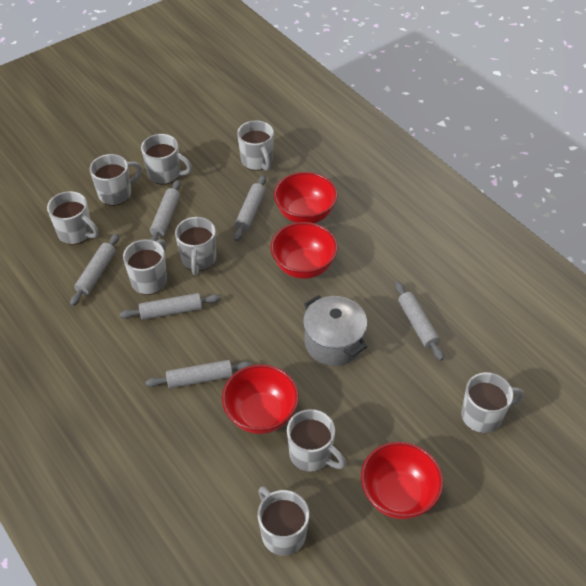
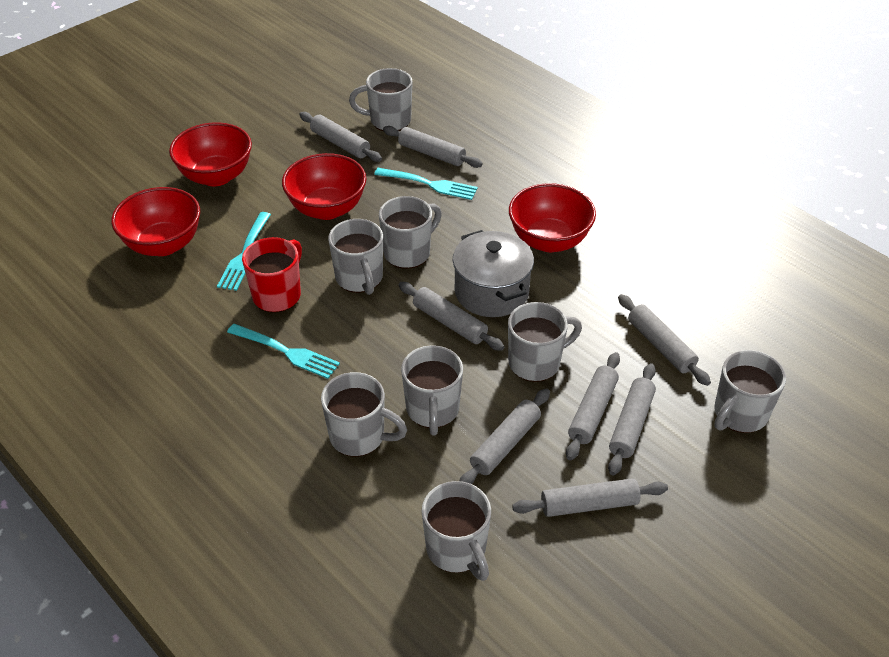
grey mug: [47,191,99,245] [90,154,142,206] [123,239,167,295] [141,134,192,184] [175,217,216,275] [237,120,274,171] [258,486,309,556] [287,409,346,472] [461,372,524,433] = 9 -> [321,372,407,457] [328,219,383,295] [349,68,413,131] [379,196,442,269] [401,345,463,436] [422,481,491,581] [508,302,582,382] [714,350,786,433] = 8
grey rolling pin: [70,233,119,306] [120,293,221,320] [145,360,252,388] [150,180,181,241] [234,175,266,241] [395,281,444,361] = 6 -> [299,112,382,162] [383,126,483,168] [399,282,504,351] [459,388,550,484] [512,478,668,517] [566,352,620,461] [608,363,656,476] [618,294,711,386] = 8
red mug: none = 0 -> [242,237,302,313] = 1
turquoise fork: none = 0 -> [217,212,271,291] [227,324,340,379] [374,168,478,200] = 3

